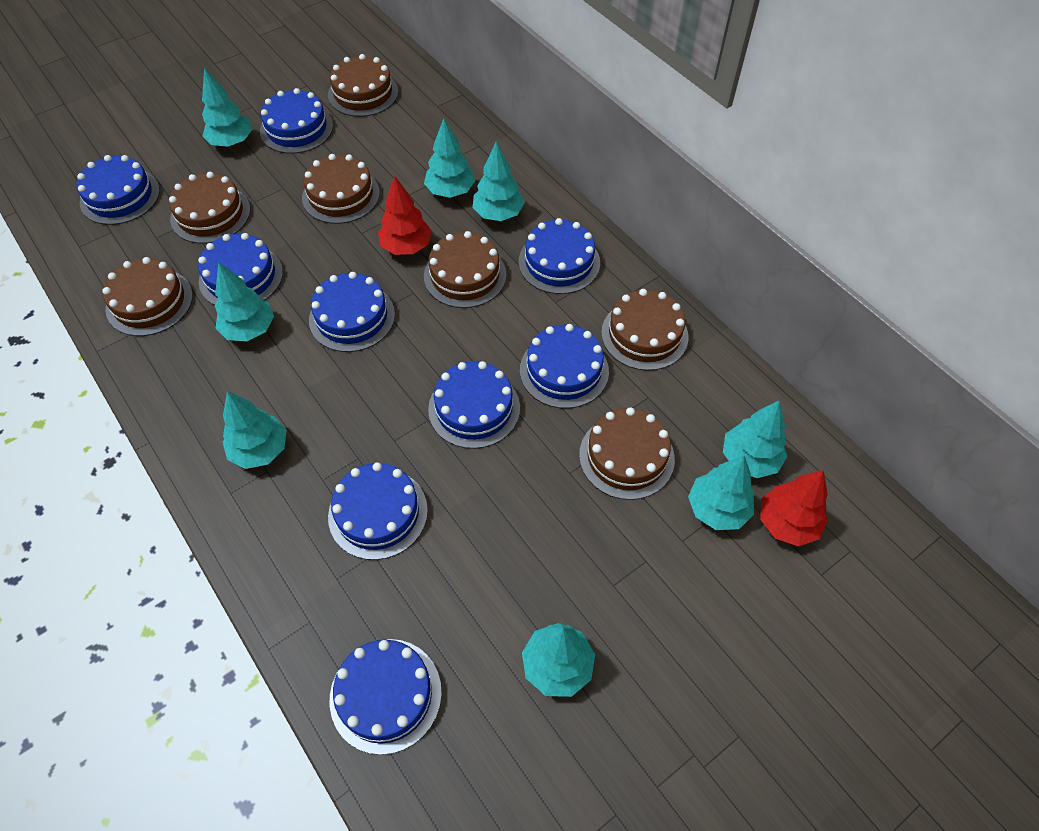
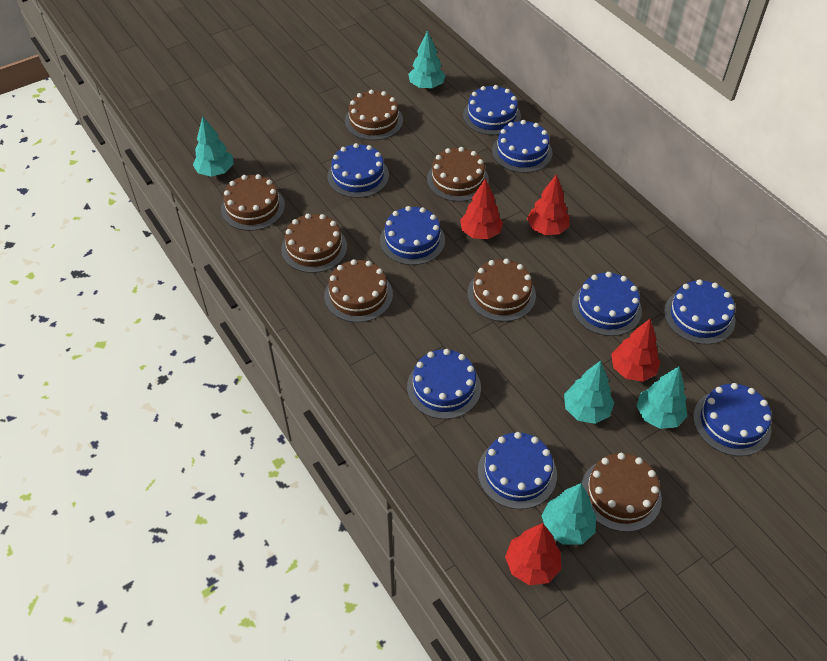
red tree: [378,176,432,255] [760,470,828,547] = 2 -> [460,178,503,239] [505,523,561,585] [527,174,570,235] [611,319,660,382] = 4
turquoise tree: [202,68,252,147] [215,262,274,341] [223,391,286,469] [424,118,475,198] [472,142,525,221] [522,623,595,697] [688,455,754,530] [723,400,787,478] = 8 -> [193,116,234,177] [408,30,446,89] [541,483,596,545] [564,361,614,424] [636,366,687,429] = 5

